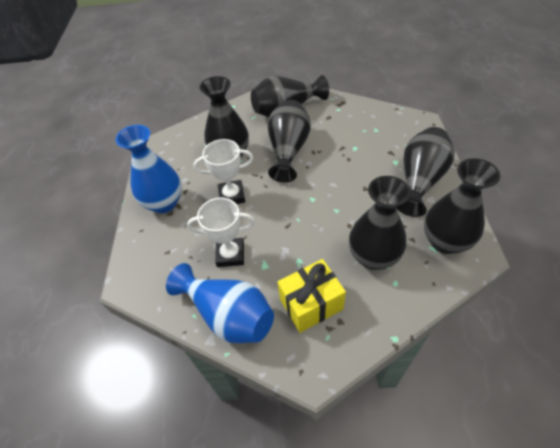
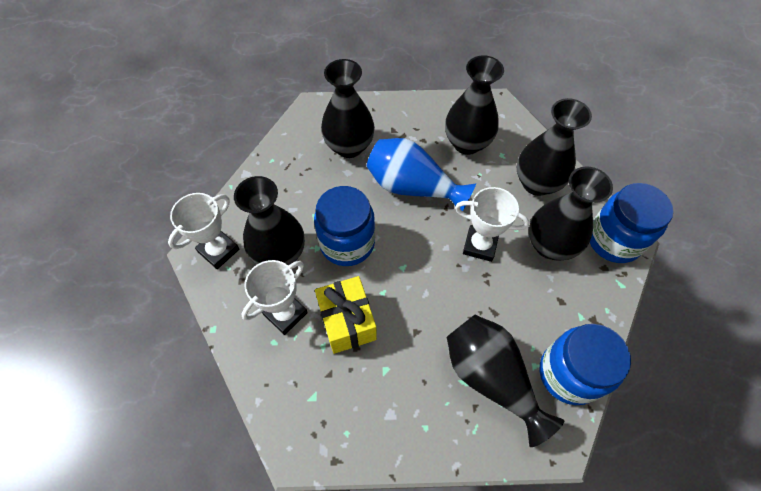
blue jar: none = 0 -> [314,186,375,266] [540,324,631,405] [590,183,673,263] = 3
blue vase: [116,125,182,213] [166,263,274,343] = 2 -> [367,138,476,211] = 1
white trophy: [187,198,255,267] [193,139,253,204] = 2 -> [168,193,239,269] [241,260,308,335] [455,187,530,262] = 3

